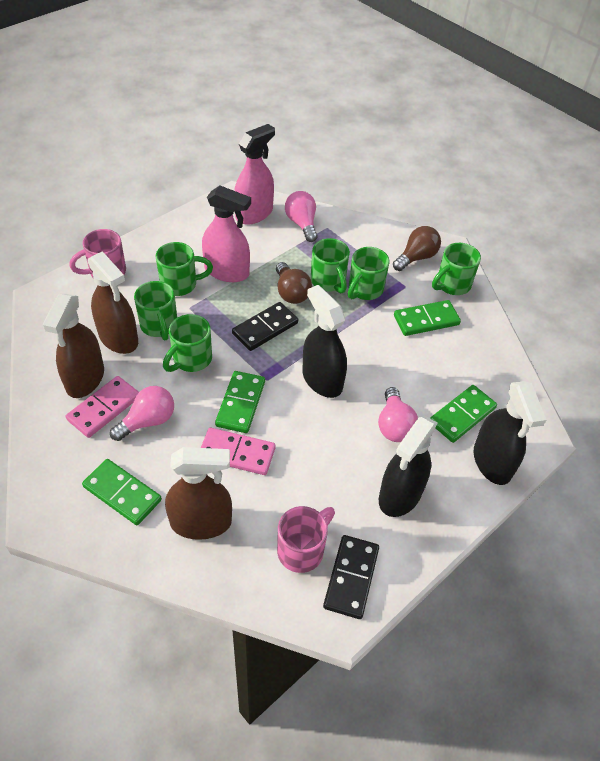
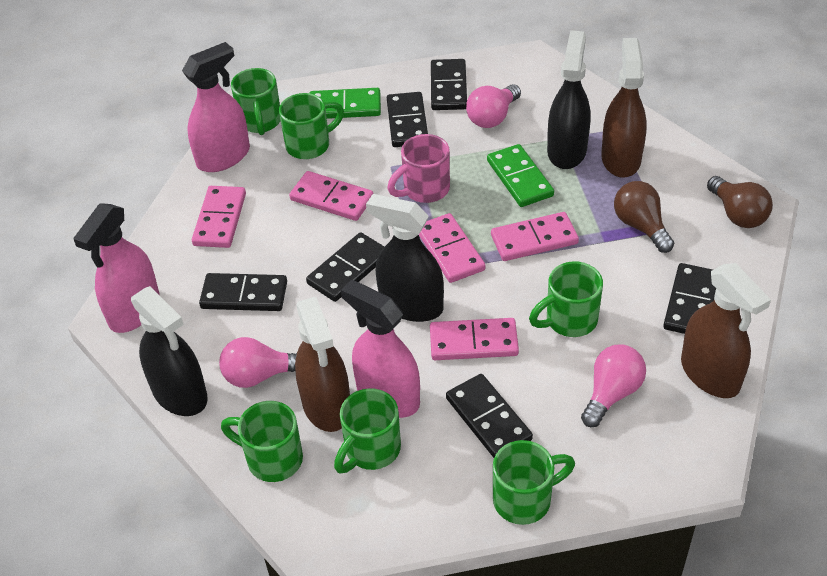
black domino: [232,302,298,351] [323,535,379,619] = 2 -> [199,273,287,311] [306,232,384,302] [387,92,428,147] [431,59,467,110] [446,374,533,458] [663,263,716,334] = 6
green domino: [82,459,162,525] [215,371,265,433] [394,300,461,336] [430,385,497,443] = 4 -> [310,88,381,119] [487,144,554,207] = 2
pink domino: [66,376,139,438] [201,428,276,475] = 2 -> [192,186,246,248] [289,171,373,221] [419,213,485,283] [430,318,519,360] [491,212,579,261] = 5
pink mug: [69,229,126,279] [277,506,335,573] = 2 -> [387,134,450,203] = 1
pink spray bottle: [202,186,251,282] [234,124,275,225] = 2 -> [73,203,160,333] [182,42,250,172] [341,280,420,418] = 3

